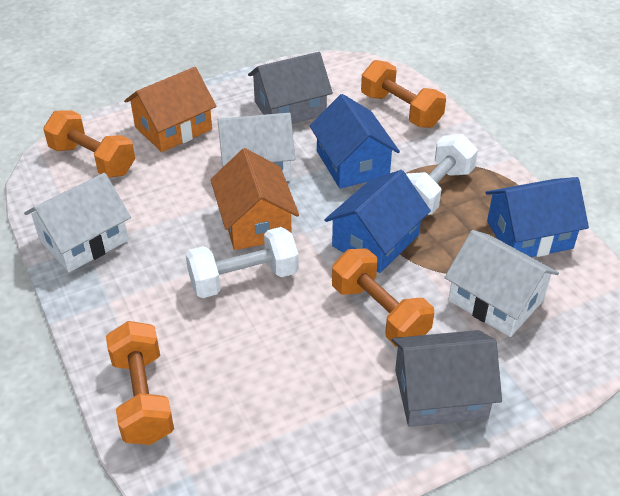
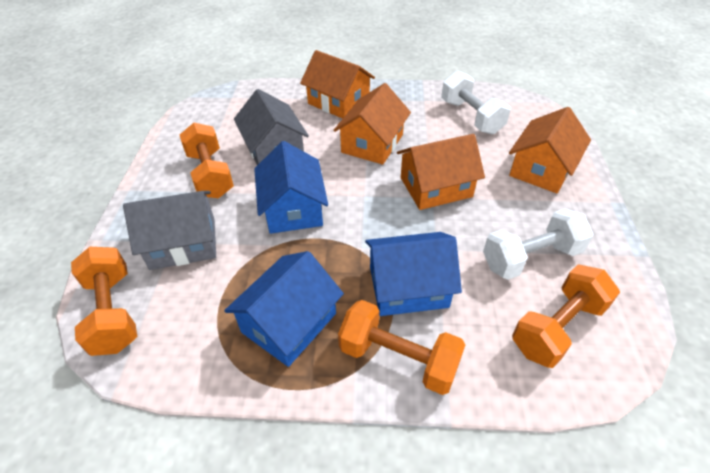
orange house: [124,67,216,152] [210,148,299,250] = 2 -> [300,50,375,119] [333,83,411,165] [397,134,485,210] [509,107,591,193] = 4
white house: [24,173,131,272] [218,113,295,181] [444,230,559,337] = 3 -> none = 0

